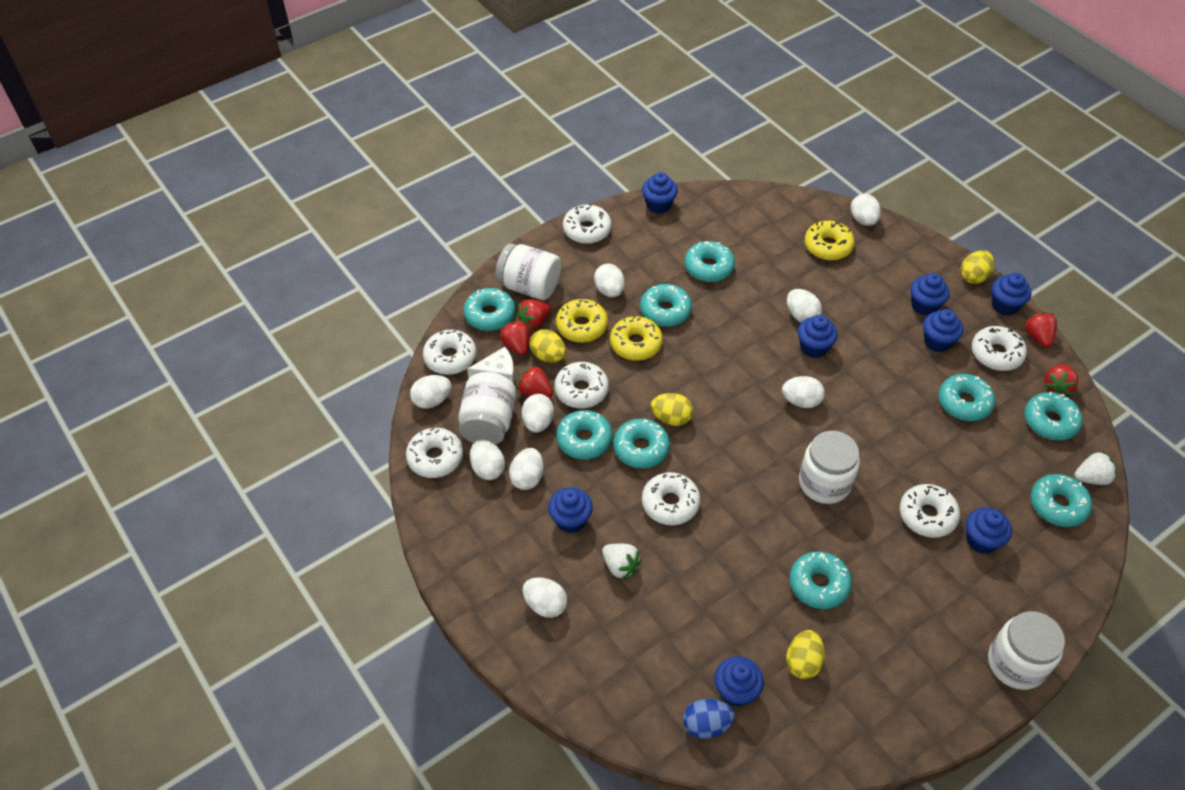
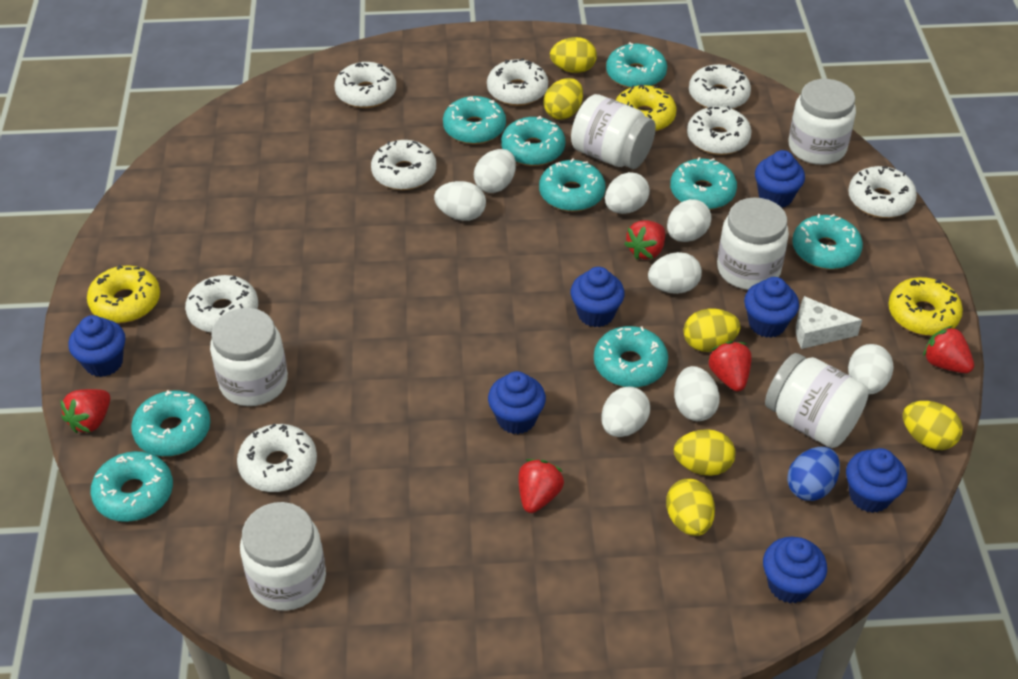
blue cupcake: [548,487,593,533] [642,172,678,214] [714,657,764,707] [798,315,838,358] [910,273,950,316] [923,309,963,352] [966,507,1012,554] [992,273,1032,316] = 8 -> [68,315,125,377] [488,371,546,434] [571,267,625,327] [744,277,799,338] [755,150,805,208] [763,537,827,603] [846,448,907,513] = 7
white donut: [406,427,463,478] [423,330,476,375] [554,362,609,409] [563,204,612,244] [642,472,700,525] [900,484,960,538] [972,326,1027,371] = 7 -> [185,275,258,333] [237,424,317,492] [334,62,396,108] [371,140,436,190] [487,59,548,106] [687,106,752,155] [689,64,751,109] [848,166,917,218] = 8
white egg: [410,375,452,409] [470,439,505,480] [509,448,544,490] [522,394,554,433] [523,577,568,618] [594,264,625,298] [782,376,825,408] [787,289,822,323] [850,194,881,226] = 9 -> [434,181,486,221] [474,149,516,193] [601,386,650,437] [605,172,650,214] [648,252,702,294] [667,199,712,242] [674,366,720,421] [848,344,894,394] = 8
white jar: [458,372,516,444] [495,244,561,300] [799,430,860,504] [988,611,1065,690] = 4 -> [210,308,288,406] [240,502,326,611] [571,94,656,169] [717,198,789,290] [765,353,869,448] [788,79,856,165] = 6
white strawberry: [602,544,641,580] [1074,451,1117,485] = 2 -> none = 0
yellow egg: [530,329,566,363] [651,393,693,426] [786,630,825,679] [961,250,994,284] = 4 -> [543,78,583,120] [550,37,597,73] [666,479,715,536] [674,429,735,476] [683,309,741,352] [903,401,963,450] = 6

